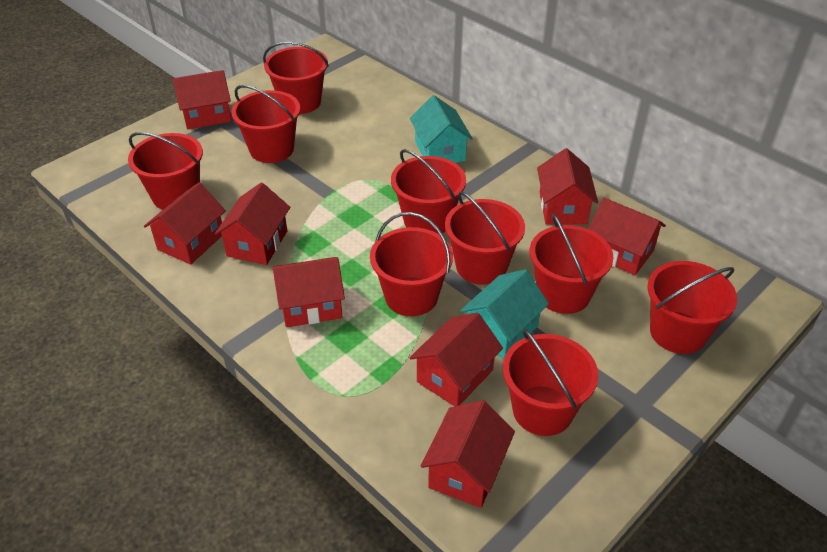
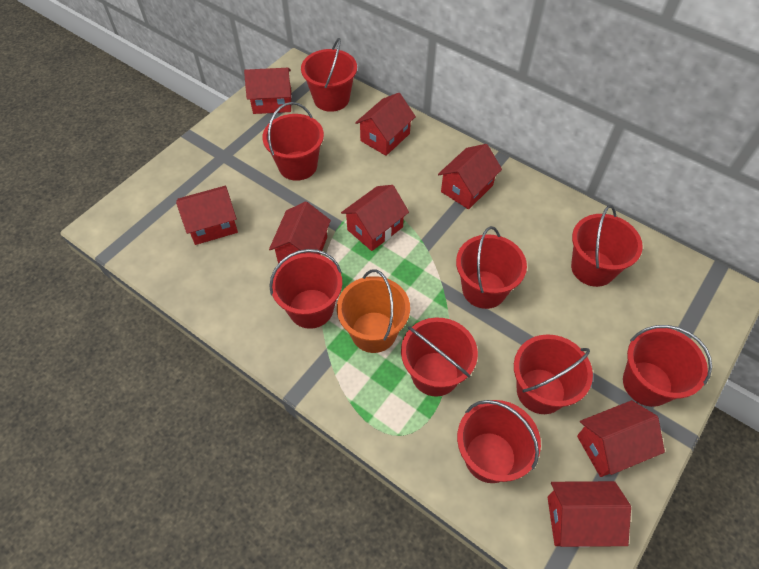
orange bucket: none = 0 -> [337,269,410,353] = 1
turquoise house: [410,95,473,163] [460,269,549,359] = 2 -> none = 0

